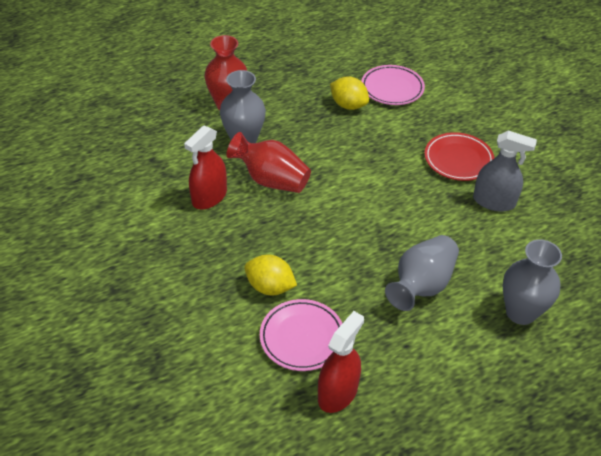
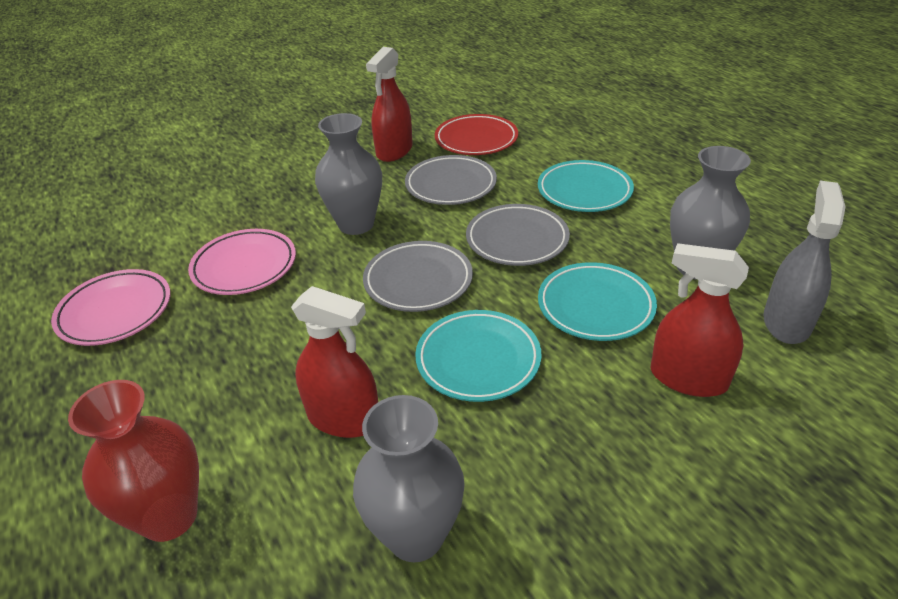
grey plate: none = 0 -> [363,241,473,312] [405,155,497,205] [466,204,570,266] = 3
red spray bottle: [184,126,227,210] [318,311,364,413] = 2 -> [291,286,378,438] [366,47,413,162] [651,243,749,397] = 3
red vase: [204,35,247,110] [226,132,311,193] = 2 -> [68,380,199,542] = 1
turquoise plate: none = 0 -> [415,310,542,402] [538,160,634,212] [538,262,657,341] = 3
yellow lemon: [244,255,297,295] [330,76,369,110] = 2 -> none = 0

